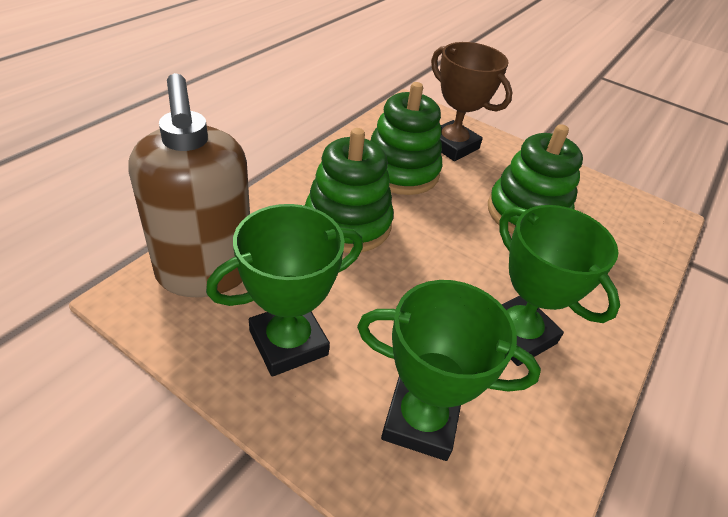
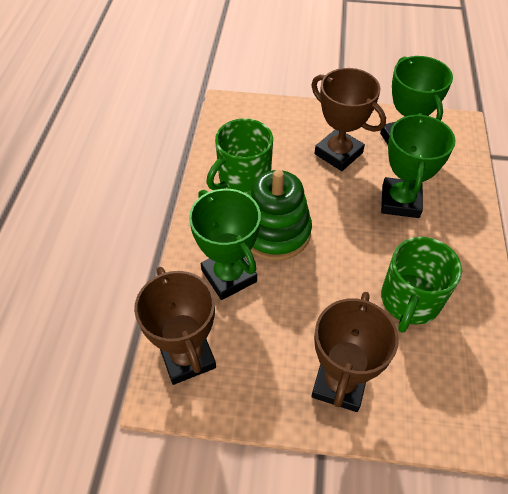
brown soap dispenser: [128,73,250,297] = 1 -> none = 0
brown trophy: [431,42,512,161] = 1 -> [134,267,216,385] [311,68,386,171] [311,292,399,412] = 3
green mug: none = 0 -> [206,118,273,195] [381,237,462,333] = 2
green stacking toy: [305,128,394,253] [371,82,442,195] [488,124,583,234] = 3 -> [249,170,312,261] = 1

